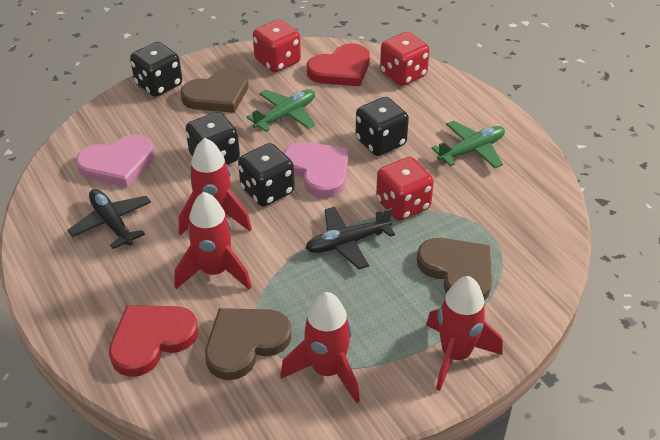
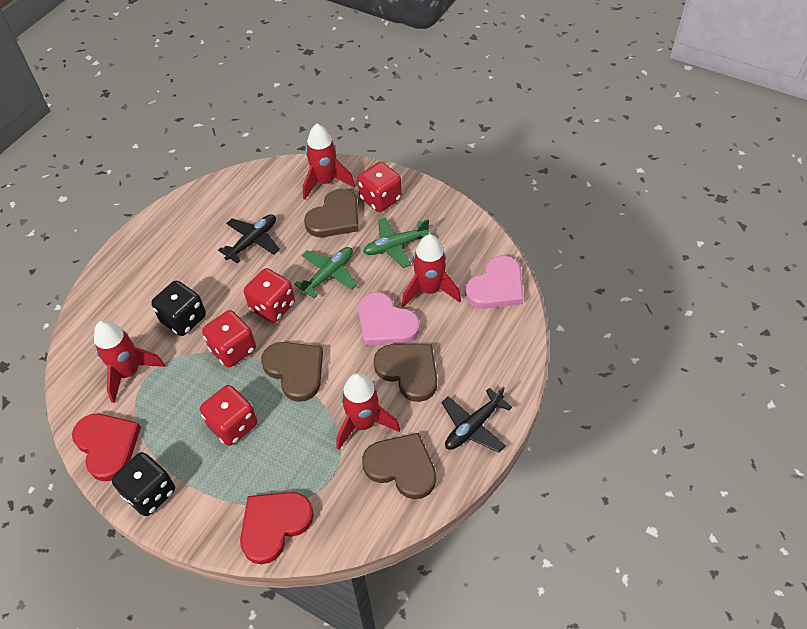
black dice: [130,42,182,97] [185,112,240,165] [238,143,295,206] [356,97,409,156] = 4 -> [112,452,175,516] [151,281,206,336] = 2
brown heart: [180,67,248,113] [205,308,292,380] [417,238,492,300] = 3 -> [261,342,323,402] [304,189,358,237] [362,433,436,499] [373,344,437,402] = 4
red dice: [253,19,301,73] [376,157,434,221] [380,32,430,86] = 3 -> [200,385,257,446] [202,310,256,367] [244,268,295,323] [358,162,402,212] = 4

